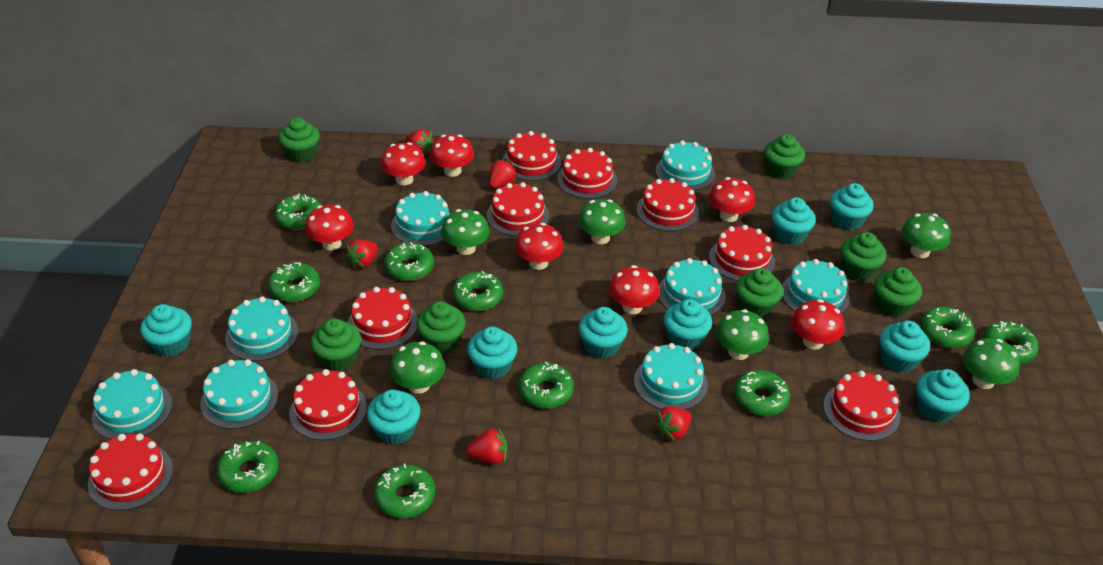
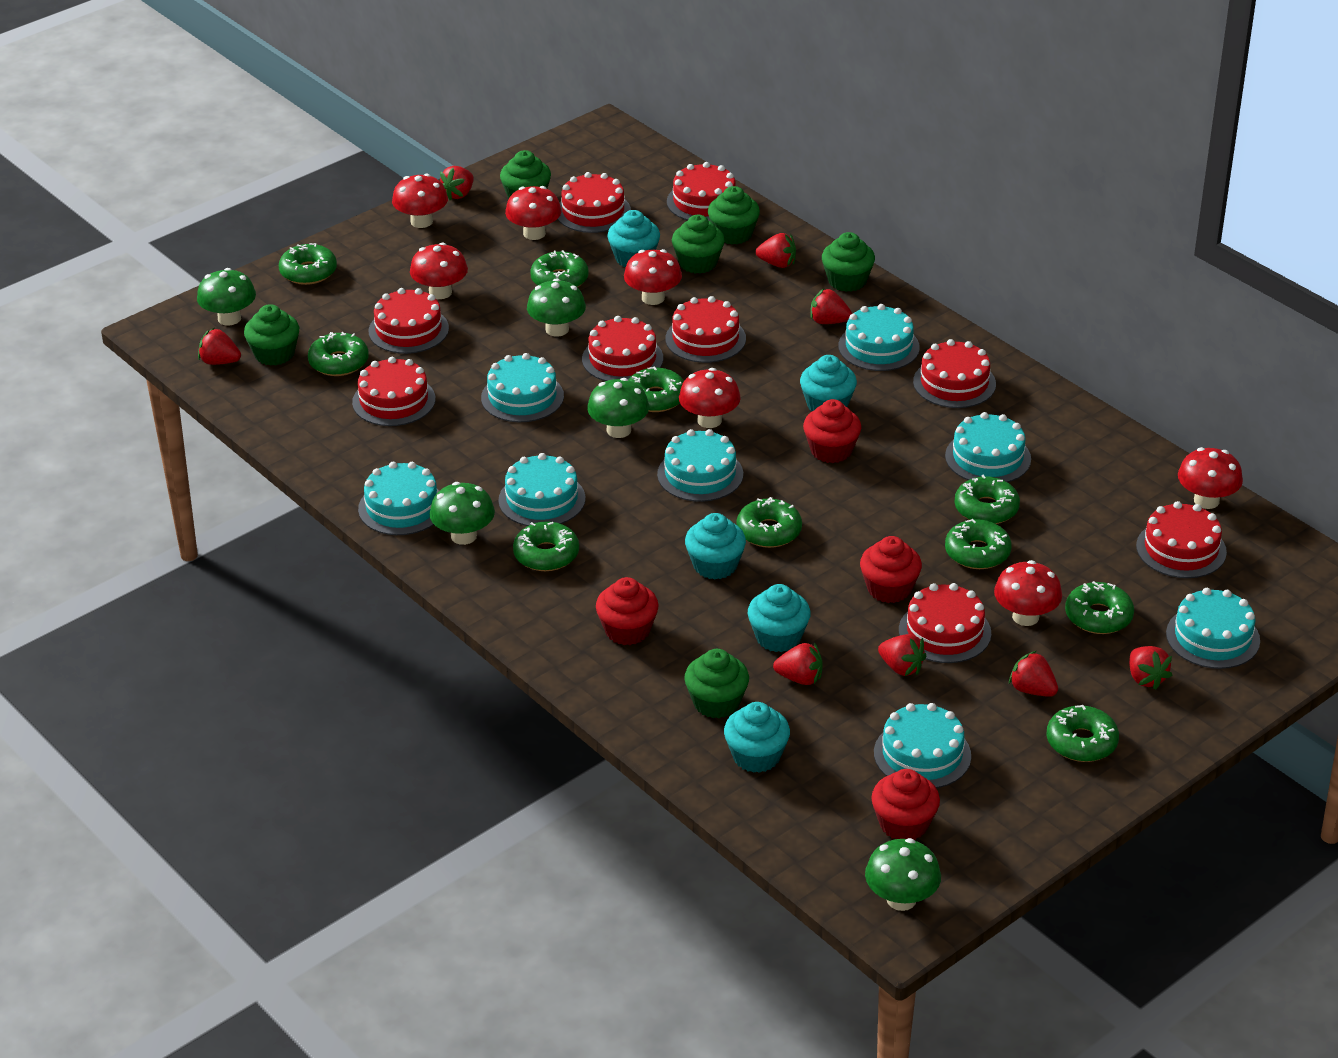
green cupcake: [279,117,320,163] [311,319,361,371] [416,301,466,354] [736,268,783,318] [764,134,805,179] [840,232,886,281] [874,267,922,317] = 7 -> [244,304,299,366] [500,150,551,199] [672,215,725,274] [684,649,749,718] [708,186,760,244] [822,232,875,292] = 6
green mushroom: [390,341,445,394] [441,209,490,255] [578,199,626,244] [716,309,769,360] [901,213,951,258] [963,338,1020,389] = 6 -> [197,268,256,326] [430,482,495,545] [527,278,586,337] [587,378,649,438] [865,838,941,911] = 5
red cupcake: none = 0 -> [596,577,659,645] [803,399,861,463] [860,536,922,603] [872,769,940,840] = 4
red strawberry: [345,239,378,269] [405,129,434,155] [466,427,508,464] [489,159,518,189] [653,407,691,442] = 5 -> [198,328,241,365] [440,166,474,200] [756,233,796,268] [773,643,822,685] [810,288,852,324] [878,634,927,676] [1009,651,1058,697] [1129,646,1172,690] = 8
turquoise cupcake: [140,304,192,357] [367,389,420,445] [467,327,517,379] [579,307,628,359] [664,299,712,350] [772,197,816,245] [830,183,874,230] [880,321,930,373] [916,369,970,423] = 9 -> [607,210,660,267] [685,513,746,579] [724,702,790,773] [748,584,811,652] [800,355,857,411] = 5

